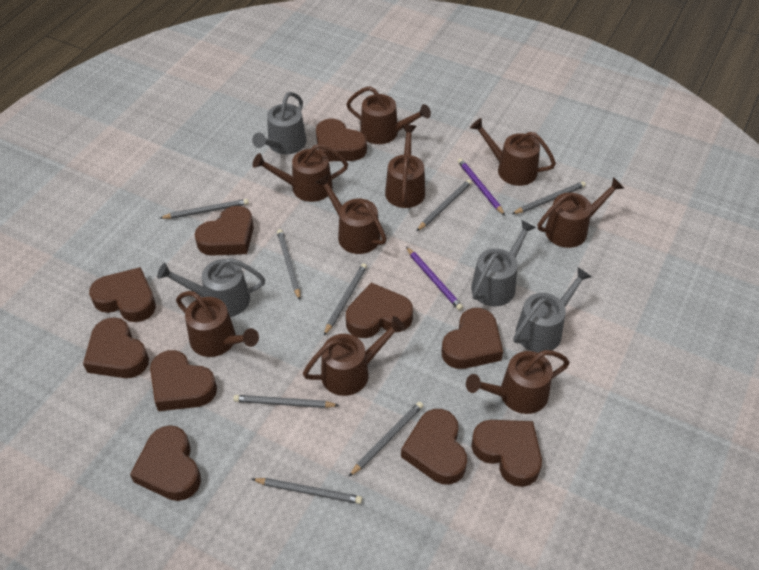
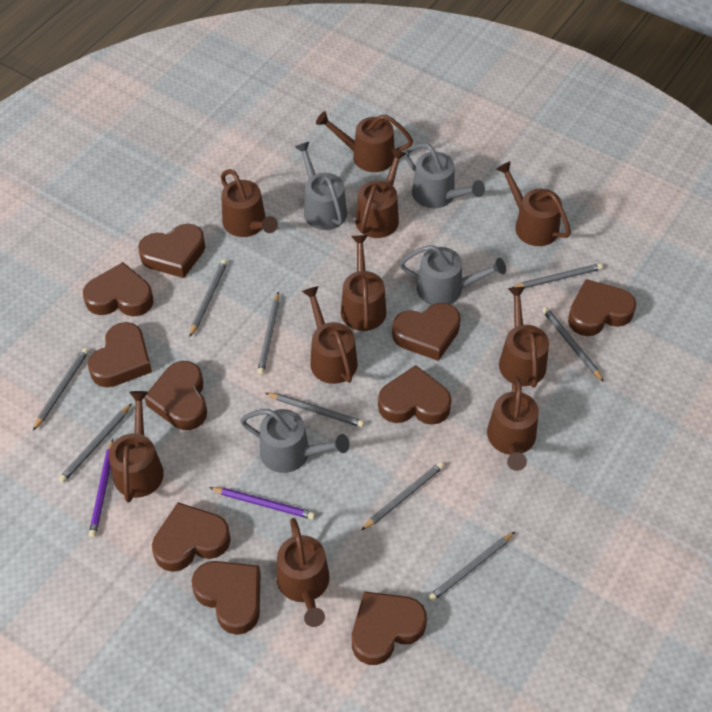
brown watering can: [176,291,259,357] [253,144,348,202] [303,316,406,396] [316,174,387,254] [346,86,431,144] [385,125,425,208] [466,350,570,414] [470,118,556,186] [538,177,624,248] = 9 -> [109,391,164,503] [221,169,278,237] [276,518,330,627] [302,286,358,384] [316,111,413,172] [341,235,386,331] [355,149,407,238] [487,376,539,471] [496,161,571,246] [499,287,549,388] = 10
grey pencil: [160,199,249,219] [233,395,339,408] [252,478,362,504] [277,229,301,300] [324,263,367,336] [349,402,423,476] [417,179,472,231] [512,181,586,214] = 8 -> [33,348,89,431] [59,403,132,483] [190,260,227,337] [257,292,279,375] [266,393,364,427] [362,462,444,530] [428,532,515,602] [512,263,603,289] [542,307,604,382] = 9

